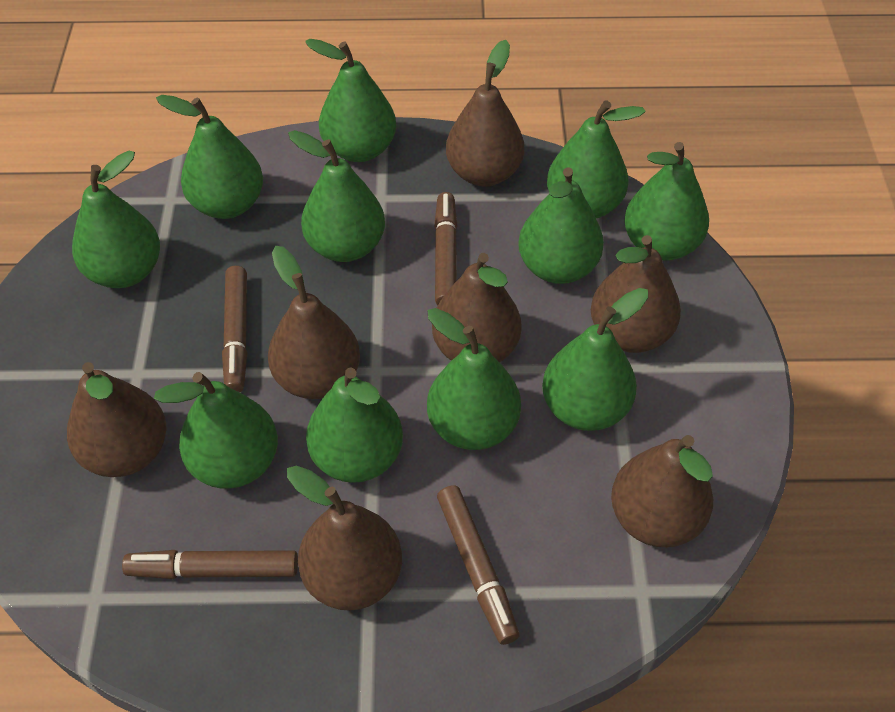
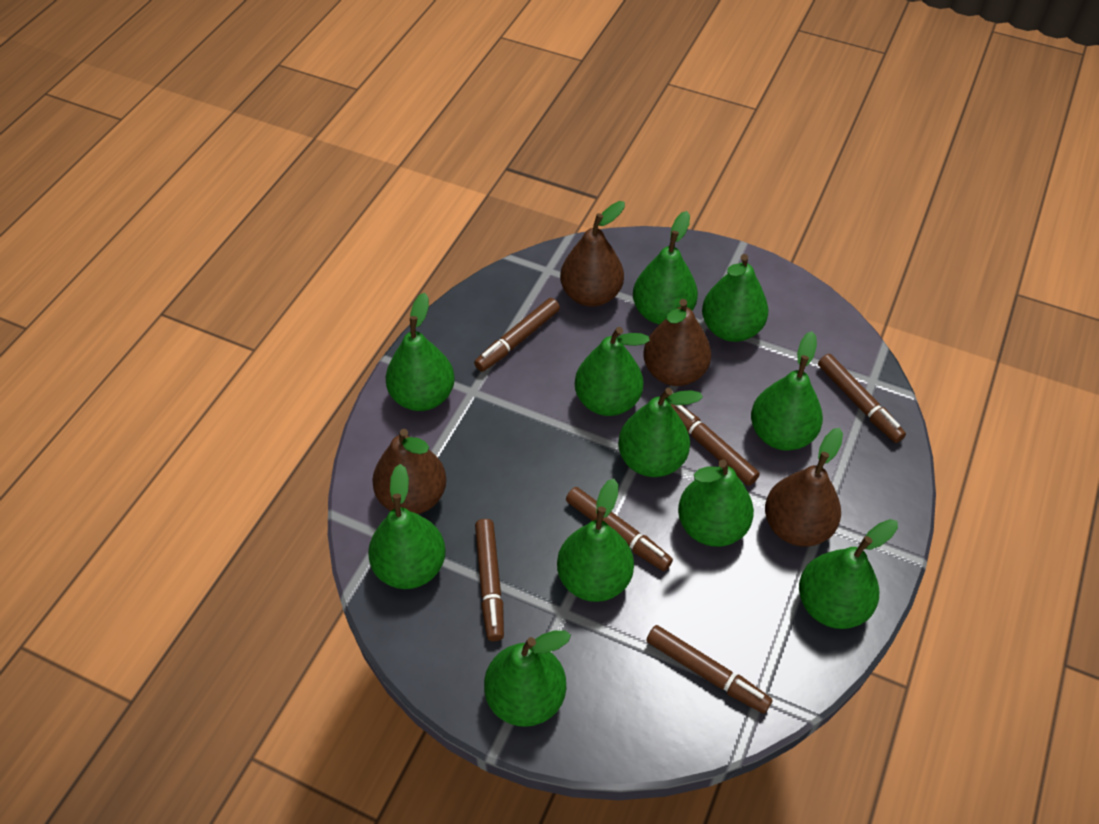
brown marker: [122,550,298,579] [222,266,248,392] [434,192,457,305] [437,485,520,645] = 4 -> [474,298,560,372] [475,519,504,641] [566,487,673,571] [646,625,773,714] [671,404,760,486] [818,354,906,443] = 6
brown pear: [67,362,167,477] [268,246,360,399] [287,466,402,611] [432,253,522,362] [446,40,524,187] [591,235,681,353] [611,435,713,548] = 7 -> [372,429,446,514] [560,201,625,307] [643,299,711,386] [765,428,843,547] = 4

